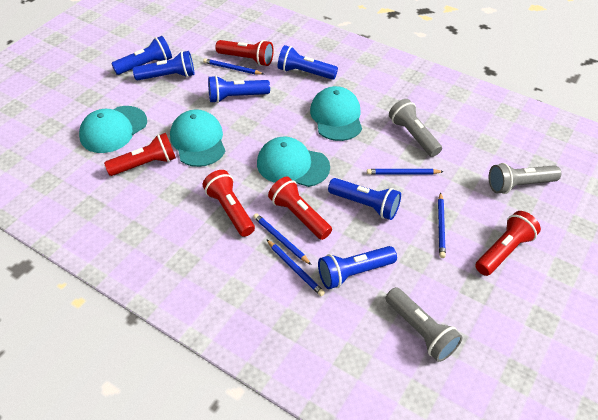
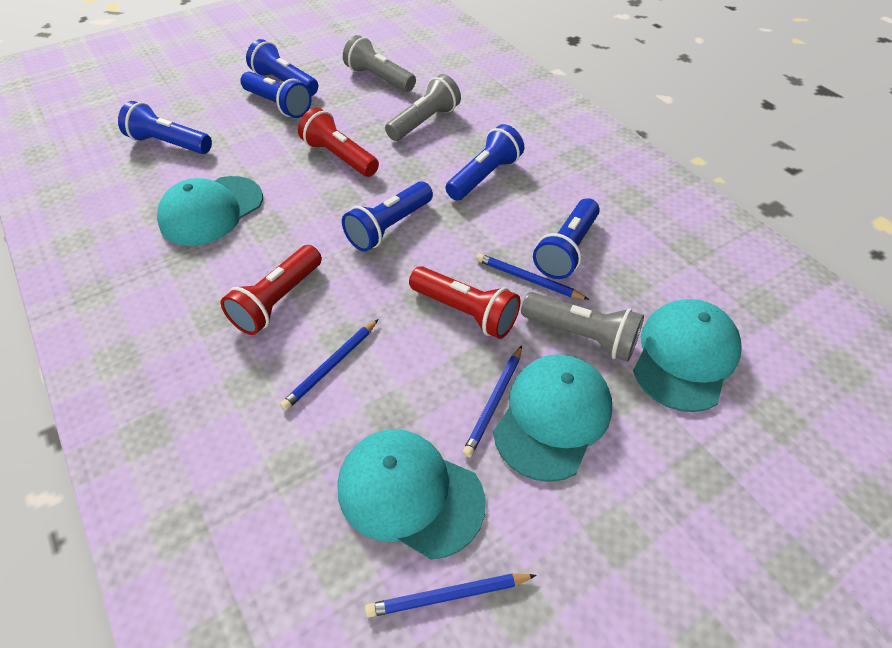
blue pencil: [203,58,264,75] [253,213,311,265] [266,239,325,296] [367,169,444,175] [438,192,446,258] = 5 -> [280,319,378,410] [365,574,537,617] [462,345,522,458] [476,253,589,300] = 4
red flashlight: [104,133,176,176] [203,170,255,237] [215,40,274,66] [268,176,332,240] [475,211,541,276] = 5 -> [220,245,322,335] [298,108,379,177] [409,266,521,339] = 3

